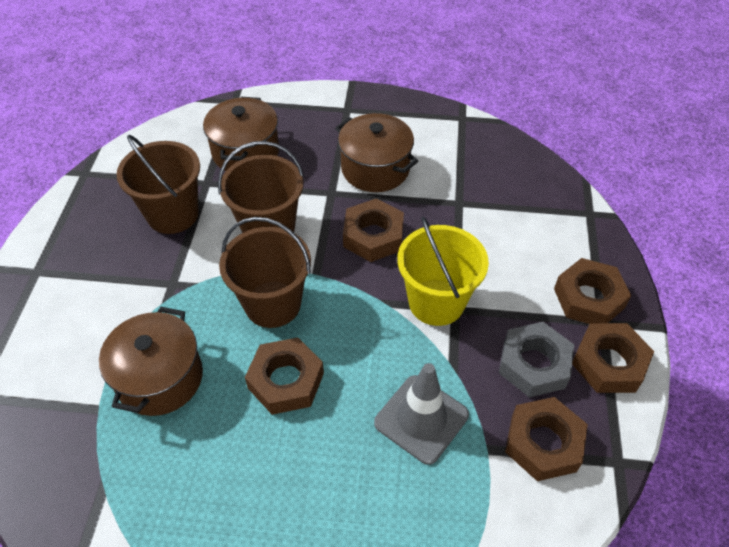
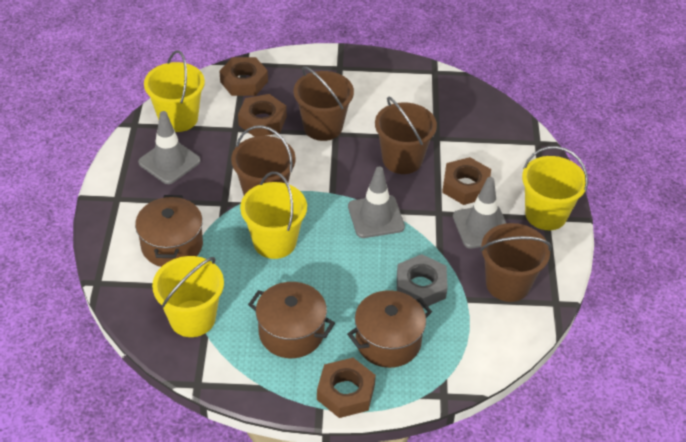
brown bucket: [116,135,200,234] [218,141,304,233] [219,217,311,328] = 3 -> [231,125,296,195] [293,66,354,141] [375,96,437,174] [480,223,552,302] = 4
brown nut: [245,337,324,415] [343,198,404,262] [505,397,588,481] [554,258,631,324] [572,323,654,393] = 5 -> [219,57,268,96] [238,94,287,137] [317,358,376,418] [442,157,491,205] = 4
grey traffic cone: [374,363,469,465] = 1 -> [138,111,200,184] [348,167,405,238] [453,177,507,249] = 3
yellow bucket: [397,217,489,326] = 1 -> [144,50,205,132] [152,256,224,337] [240,172,307,259] [522,146,588,230] = 4

